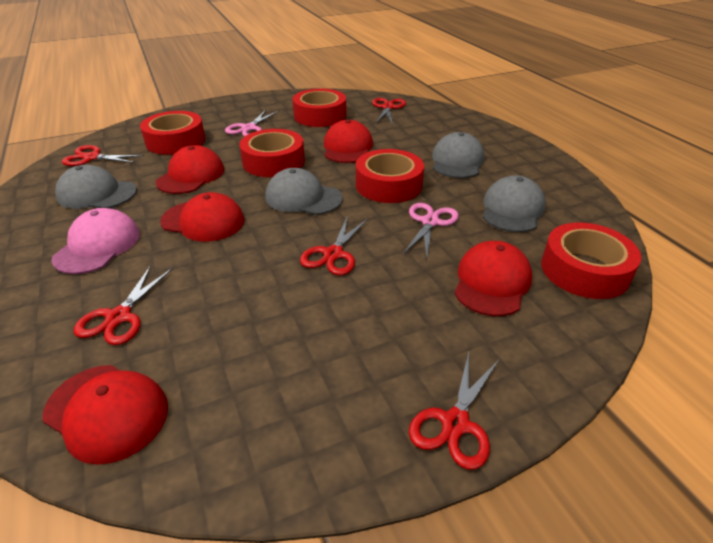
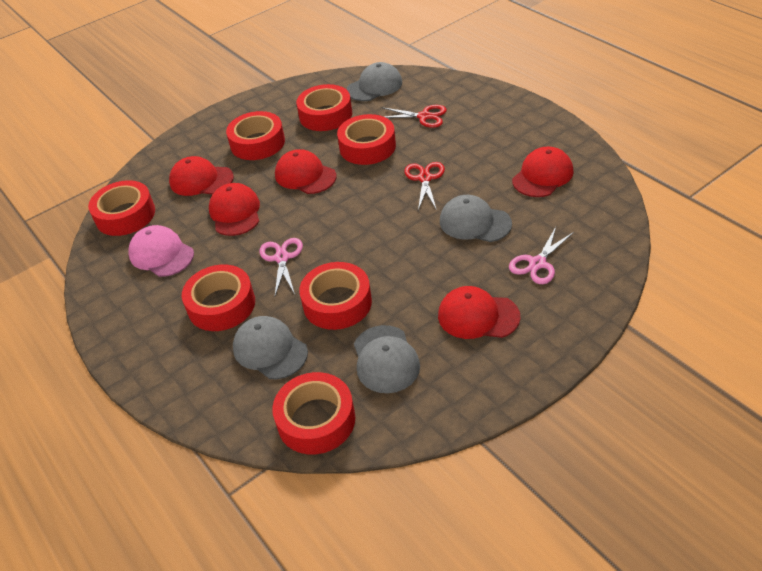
red scissors: [62,145,145,166] [74,265,173,345] [300,215,368,276] [372,98,406,124] [409,352,499,470] = 5 -> [382,105,447,128] [404,162,445,210] = 2
red tape: [140,111,205,155] [239,129,305,177] [293,89,346,127] [356,149,424,203] [541,222,641,299] = 5 -> [88,180,155,236] [182,264,255,331] [226,111,285,160] [272,372,355,455] [296,84,352,131] [299,262,372,330] [337,114,396,165] = 7

